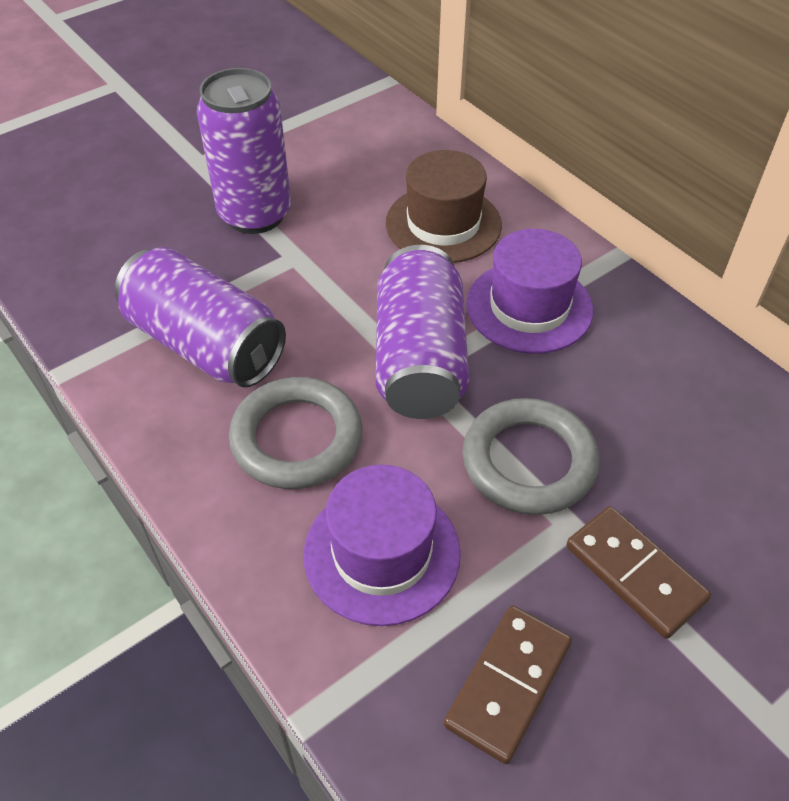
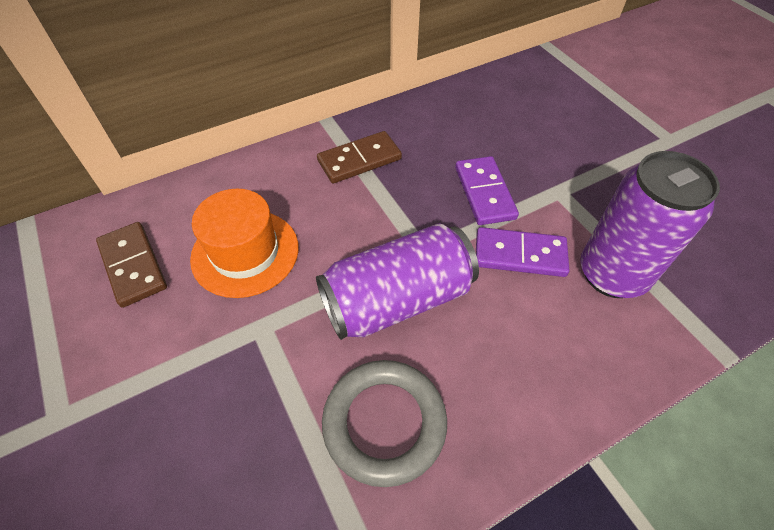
brown hat: [386,150,502,263] = 1 -> none = 0
grey ring: [229,377,363,489] [463,398,599,515] = 2 -> [322,360,447,487] = 1
orange hat: none = 0 -> [190,189,299,298] = 1
purple can: [115,247,286,388] [197,68,291,234] [376,245,469,419] = 3 -> [316,223,479,340] [580,151,720,298] = 2
purple domino: none = 0 -> [455,156,519,225] [476,227,569,277] = 2
purple hat: [303,464,461,626] [466,229,593,354] = 2 -> none = 0

